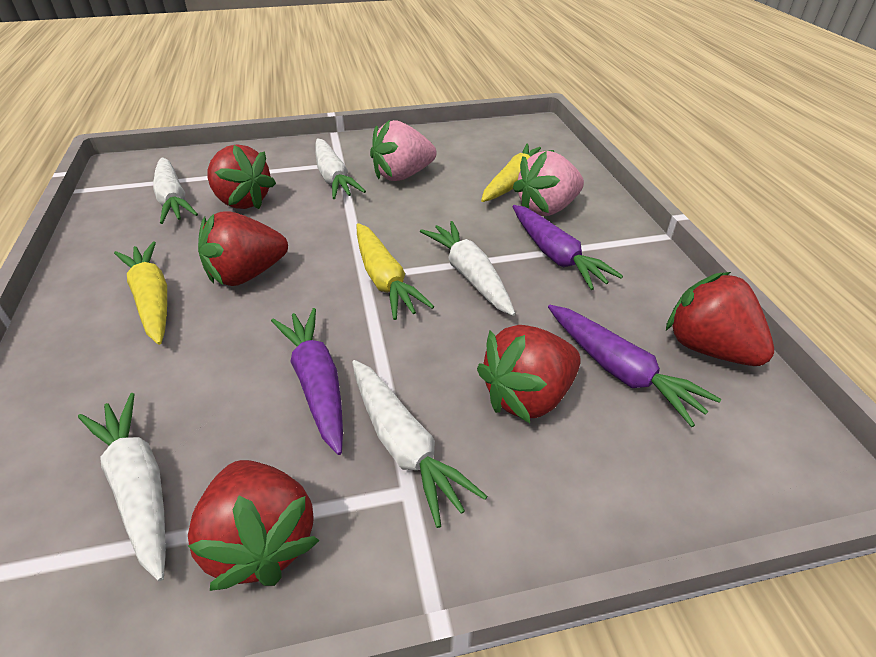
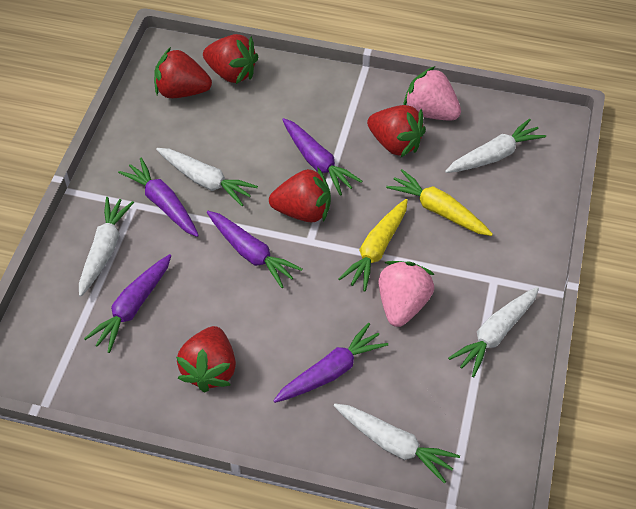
purple carrot: [271,308,343,455] [513,205,623,290] [548,305,721,427] = 3 -> [84,254,171,353] [118,158,199,237] [207,211,303,288] [273,323,388,403] [282,118,362,196] = 5
yellow carrot: [114,241,167,345] [357,223,435,320] [481,144,554,202] = 3 -> [338,199,408,292] [386,169,493,236] = 2

